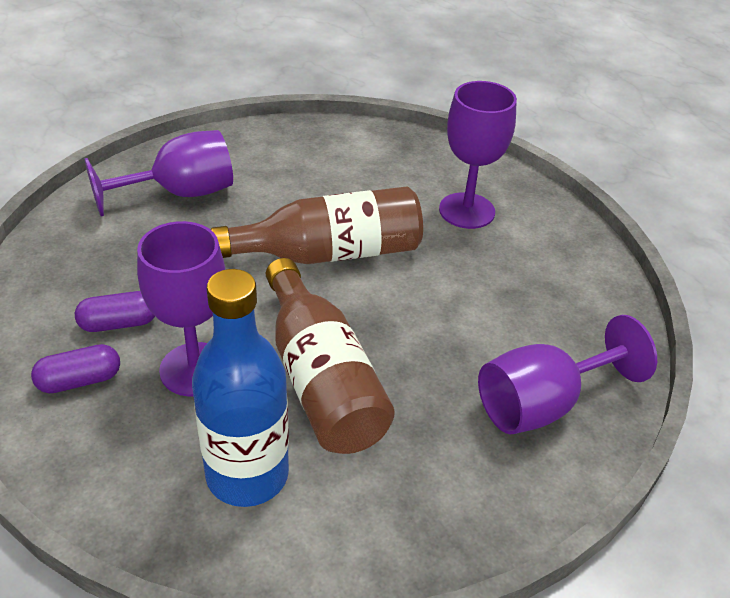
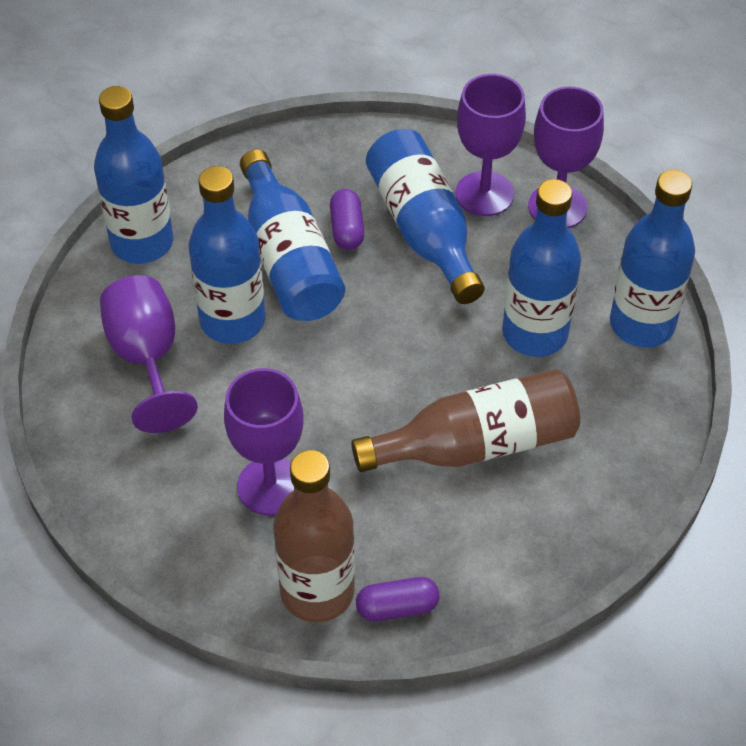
blue bottle: [192,269,289,507] = 1 -> [94,86,173,264] [189,166,265,344] [240,149,345,321] [366,129,485,304] [502,179,581,357] [610,170,695,347] = 6

